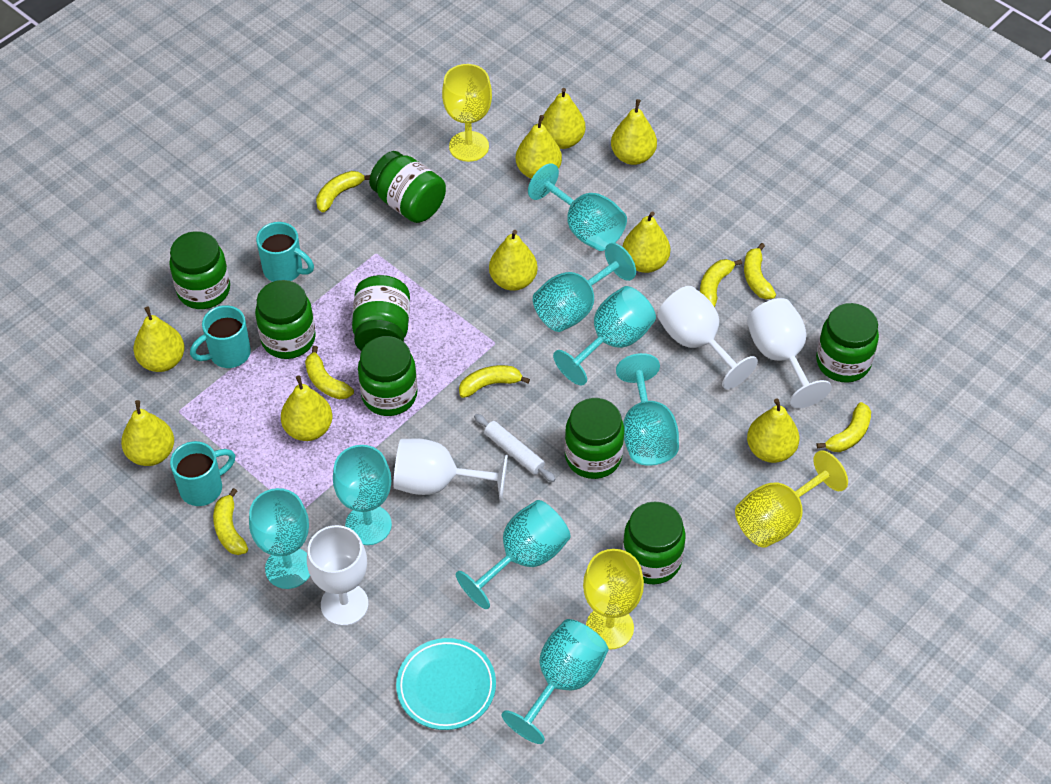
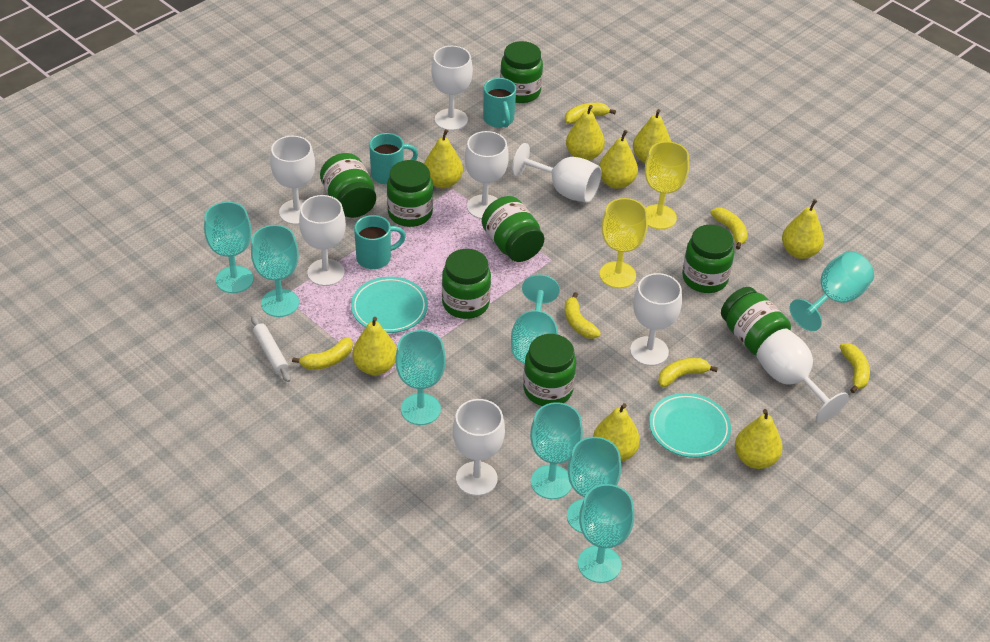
turquoise plate: [396,638,496,730] = 1 -> [351,277,428,333] [649,393,731,458] = 2
white goblet: [307,525,368,626] [393,439,508,501] [657,286,758,390] [747,298,832,408] = 4 -> [270,136,315,225] [299,195,346,286] [431,46,473,131] [453,399,505,496] [465,131,509,219] [512,143,602,203] [630,273,682,366] [756,329,849,423] = 8
yellow banana: [213,488,248,555] [305,346,354,399] [316,171,370,212] [459,365,530,398] [700,259,742,307] [744,243,776,299] [817,402,871,452] = 7 -> [292,337,353,370] [565,103,616,124] [565,292,601,339] [658,358,718,387] [710,208,748,249] [840,343,870,393] = 6
yellow goblet: [442,64,492,162] [583,549,644,650] [735,450,848,548] = 3 -> [600,198,648,288] [645,141,689,230] = 2
yellow pear: [121,400,174,466] [133,306,185,372] [281,376,332,441] [489,230,538,291] [516,115,562,179] [541,88,585,149] [611,99,657,165] [623,211,670,273] [747,398,799,463] = 9 -> [352,317,397,375] [424,129,463,188] [566,105,605,161] [593,403,640,462] [599,130,638,189] [633,109,671,163] [735,409,783,469] [782,199,824,259] = 8

